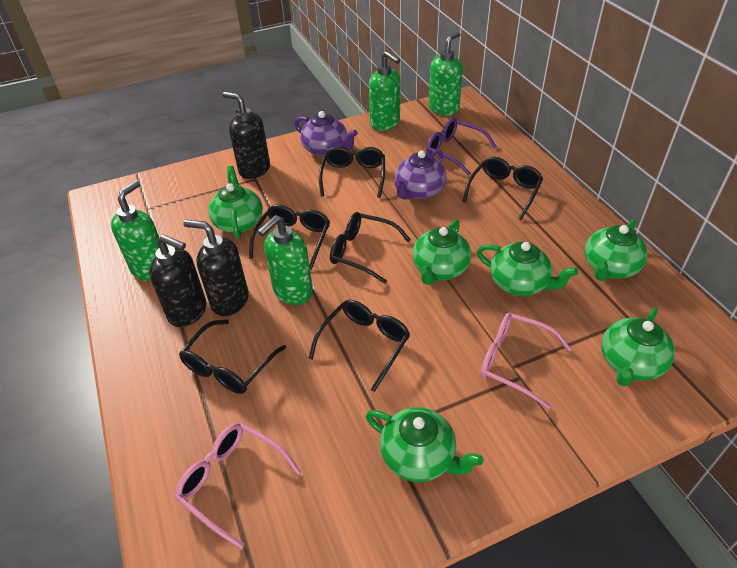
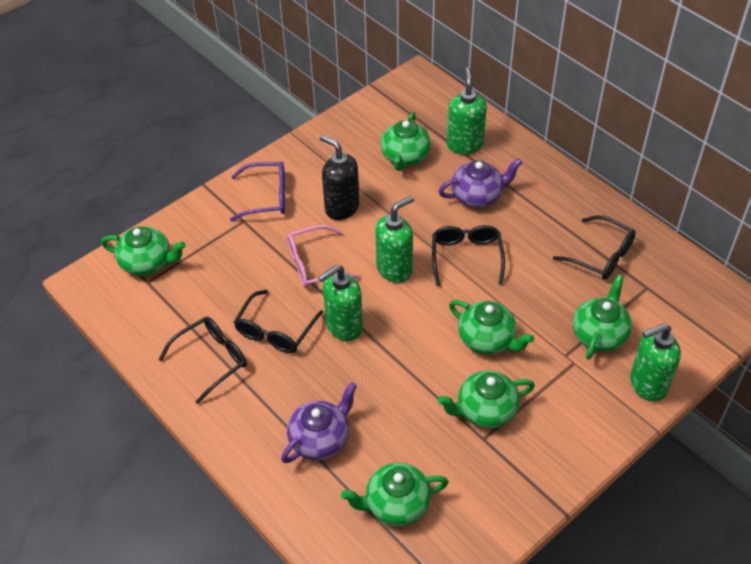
black glasses: [179,320,286,394] [249,204,330,270] [308,300,410,392] [319,146,385,198] [330,212,411,284] [463,157,543,220] = 6 -> [159,317,247,404] [234,290,323,353] [432,225,505,286] [553,215,636,280] = 4
black soap dispenser: [149,234,206,327] [183,220,249,316] [223,92,270,179] = 3 -> [320,135,359,220] = 1
pink glasses: [175,423,301,549] [480,312,571,409] = 2 -> [287,225,361,288] = 1

